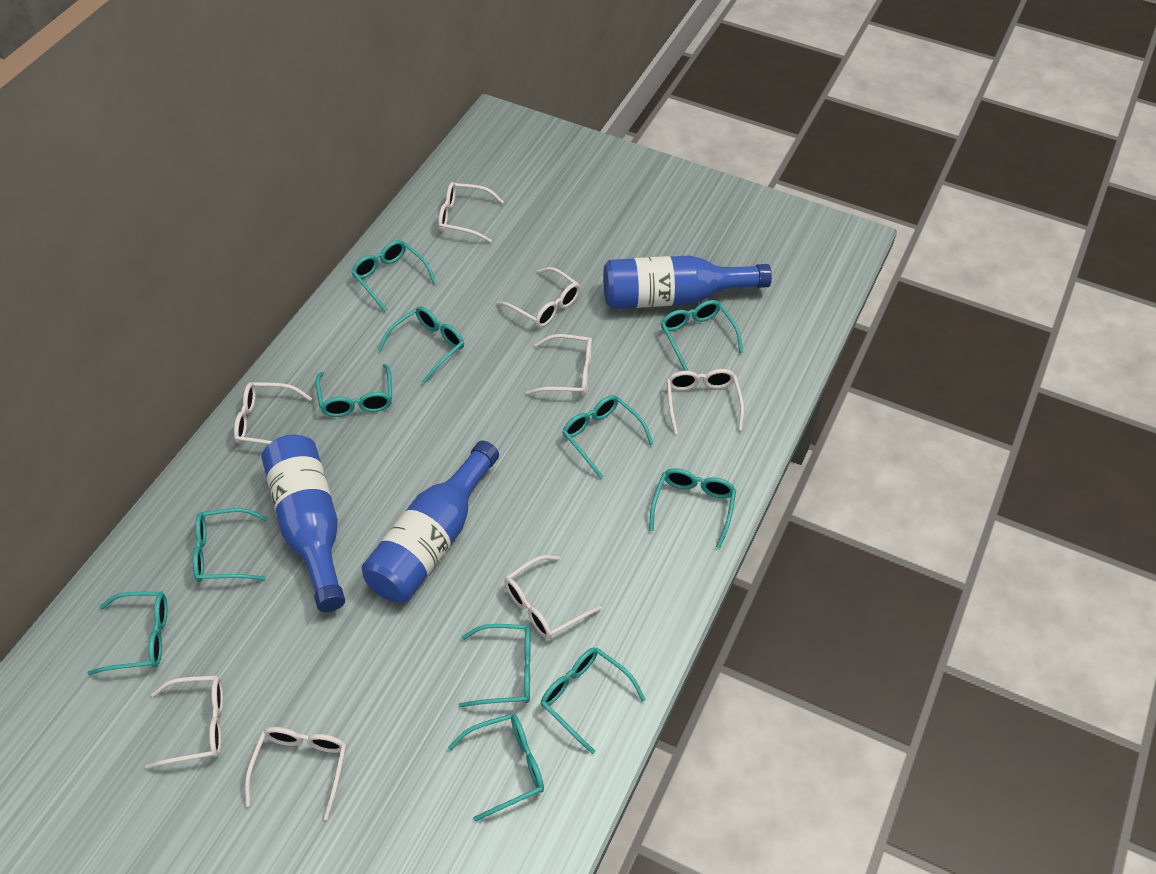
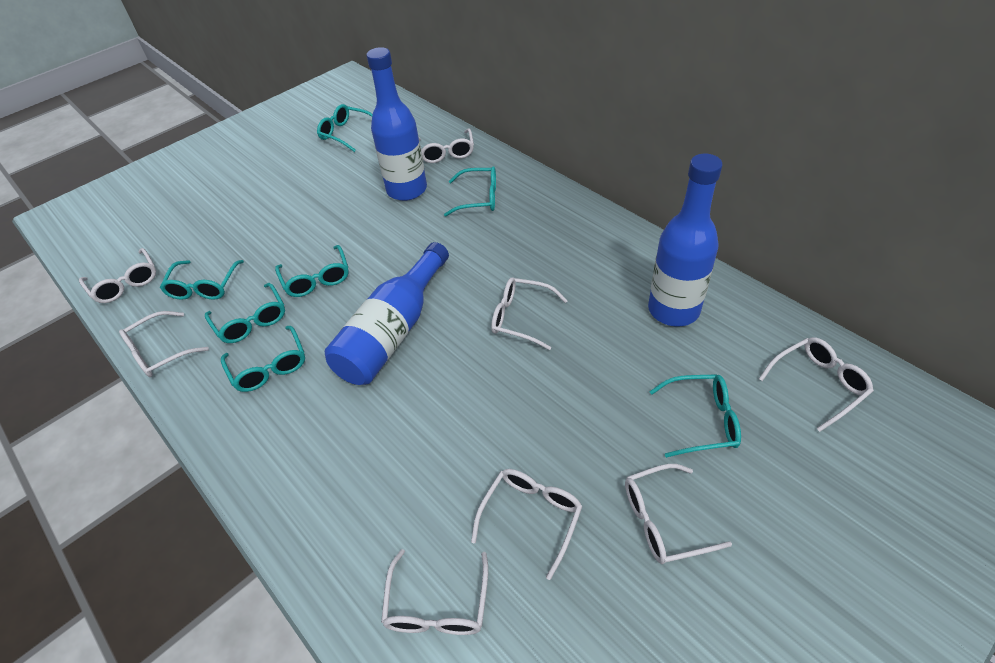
turquoise glasses: [87,592,167,675] [193,508,268,582] [316,364,392,417] [351,240,436,312] [378,306,464,384] [448,713,544,821] [459,624,530,707] [541,647,646,754] [562,395,654,479] [649,468,736,548] [661,300,743,371] = 11 -> [160,260,244,300] [205,283,285,343] [221,326,305,392] [275,245,349,297] [317,104,373,152] [444,166,496,216] [649,374,741,458] = 7

